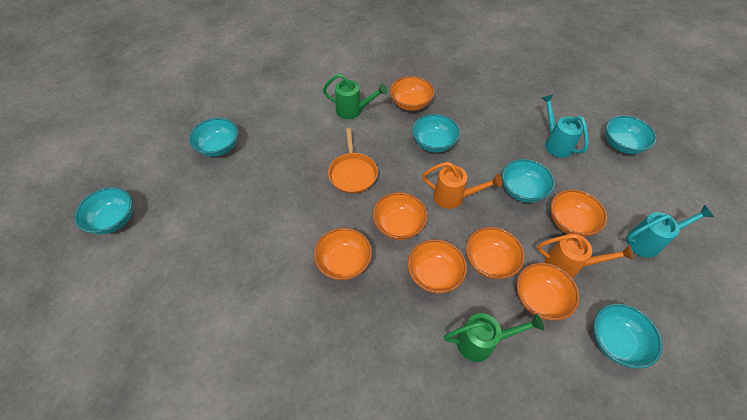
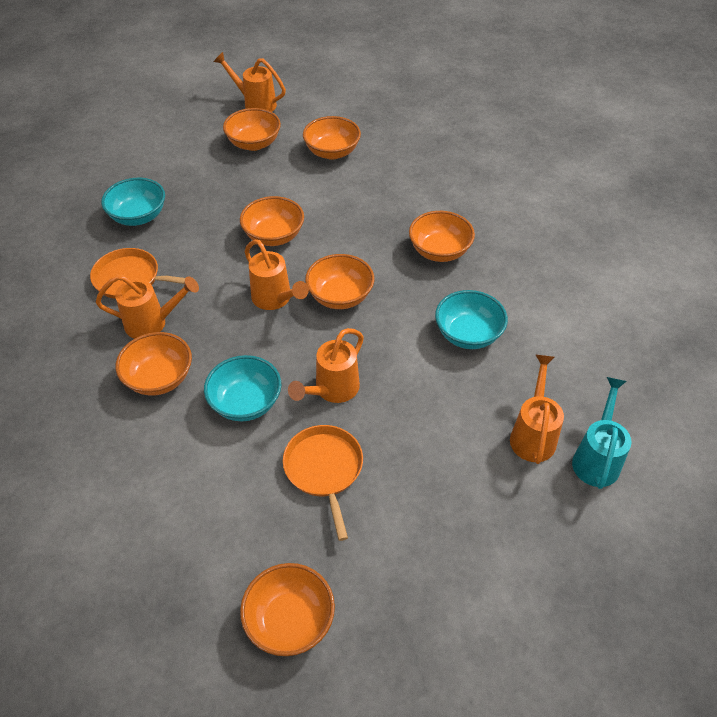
green watering can: [323,73,388,119] [444,313,544,362] = 2 -> none = 0
orange pan: [328,128,378,194] = 1 -> [90,248,185,299] [283,425,363,541] = 2
orange watering can: [422,162,502,209] [537,234,634,278] = 2 -> [96,275,199,339] [214,52,286,112] [245,240,309,310] [288,328,364,403] [510,354,564,464] = 5
turquoise bowl: [74,187,133,234] [189,118,238,157] [412,114,460,153] [502,159,555,203] [593,304,662,369] [605,115,657,154] = 6 -> [101,178,165,226] [204,355,281,421] [435,290,508,349] = 3
turquoise watering can: [542,94,589,158] [626,205,714,258] = 2 -> [572,377,631,489] = 1

